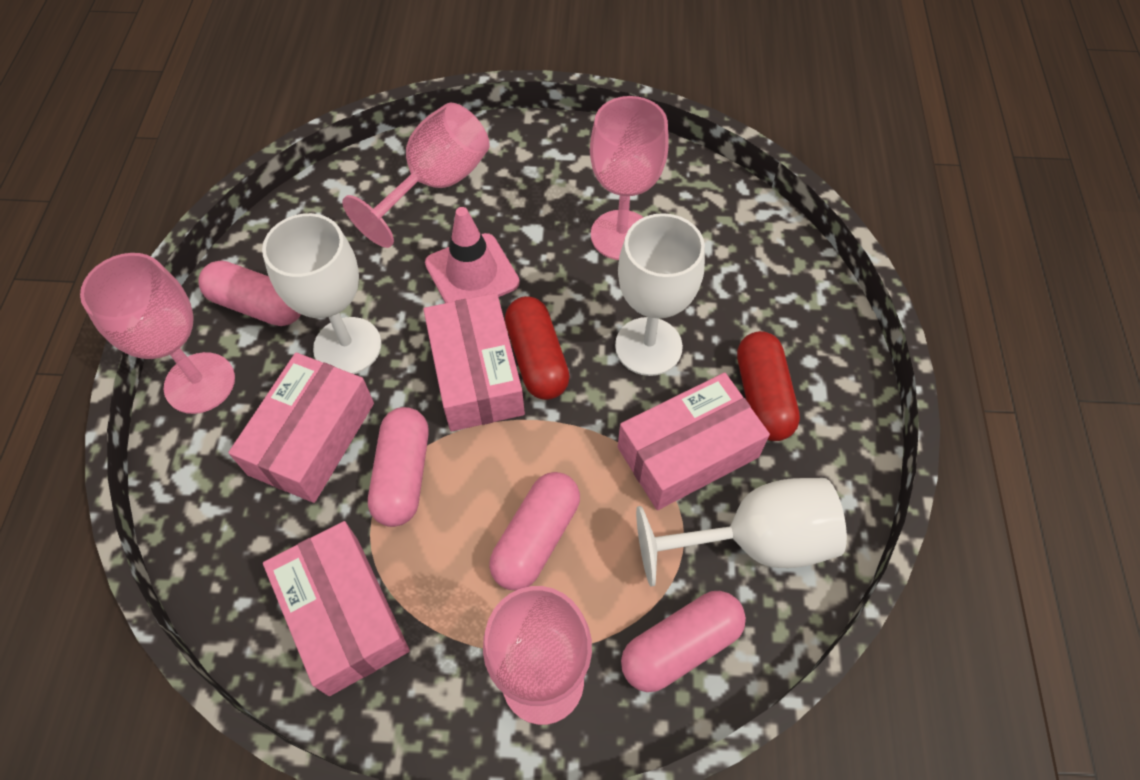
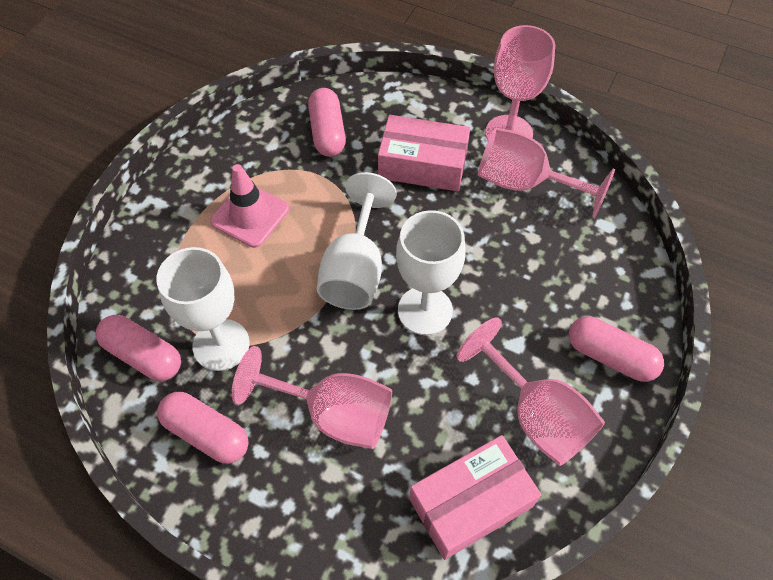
pink box: [228,352,374,503] [263,521,410,696] [423,293,525,431] [618,373,770,510] = 4 -> [378,115,470,191] [409,435,542,560] = 2
red capsule: [505,296,570,400] [737,331,800,441] = 2 -> none = 0

